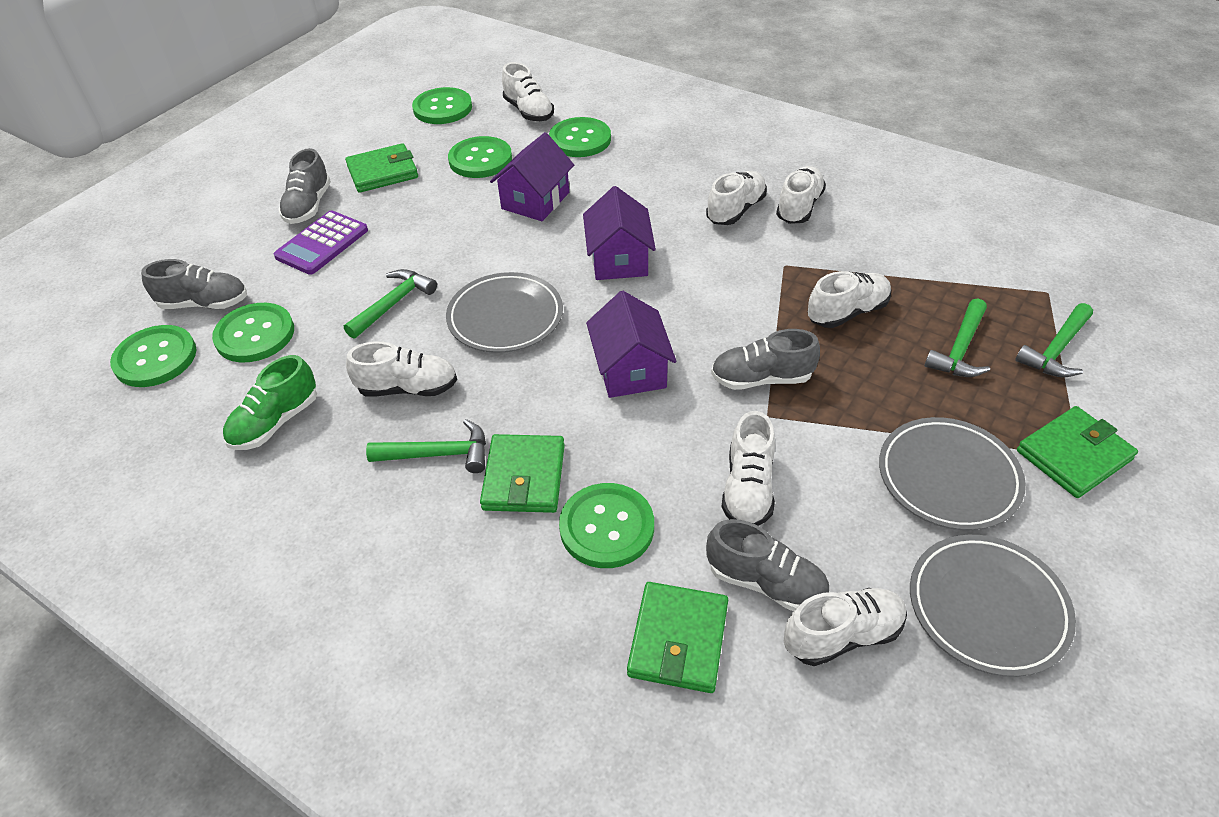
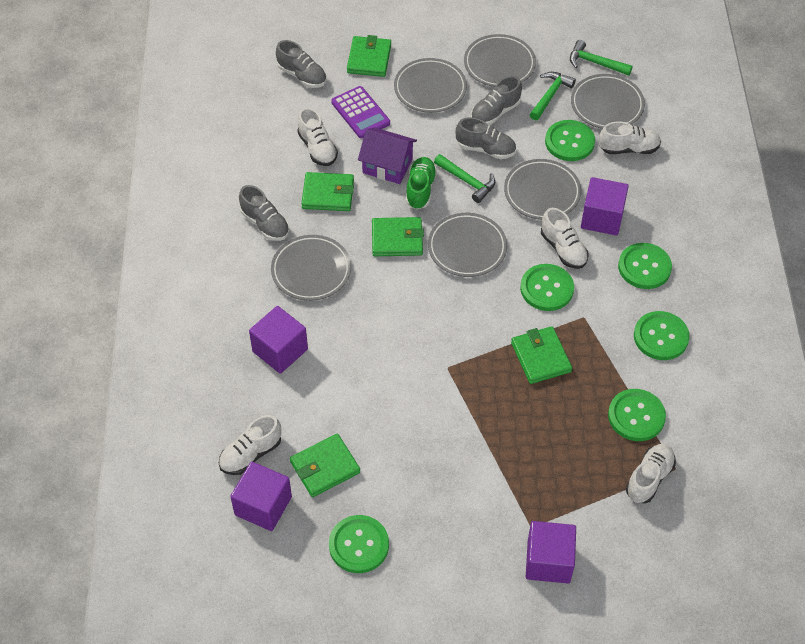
green hammer: [344,269,437,339] [366,419,486,473] [924,298,990,377] [1015,303,1093,377] = 4 -> [434,154,495,203] [530,72,576,121] [570,40,633,76] = 3
green wallet: [345,143,418,193] [480,434,565,513] [627,582,728,693] [1017,406,1138,498] = 4 -> [290,434,360,497] [301,172,354,211] [347,35,391,77] [372,217,424,256] [511,326,572,384] = 5
grey plate: [446,272,563,353] [879,417,1026,530] [910,535,1076,677] = 3 -> [271,235,351,301] [394,58,467,113] [428,213,507,277] [464,34,536,87] [504,159,582,220] [571,74,645,129] = 6
purple cube: none = 0 -> [230,462,292,531] [249,306,308,374] [526,521,576,584] [581,177,629,235] = 4
purple house: [490,132,574,221] [583,186,656,280] [586,291,676,398] = 3 -> [358,128,417,184] = 1
white shoe: [346,341,457,396] [502,62,554,122] [706,171,767,225] [721,411,775,526] [776,166,826,224] [784,588,907,666] [808,271,891,328] = 7 -> [219,415,281,475] [297,108,338,166] [541,208,588,269] [599,121,661,154] [626,444,676,504] = 5

